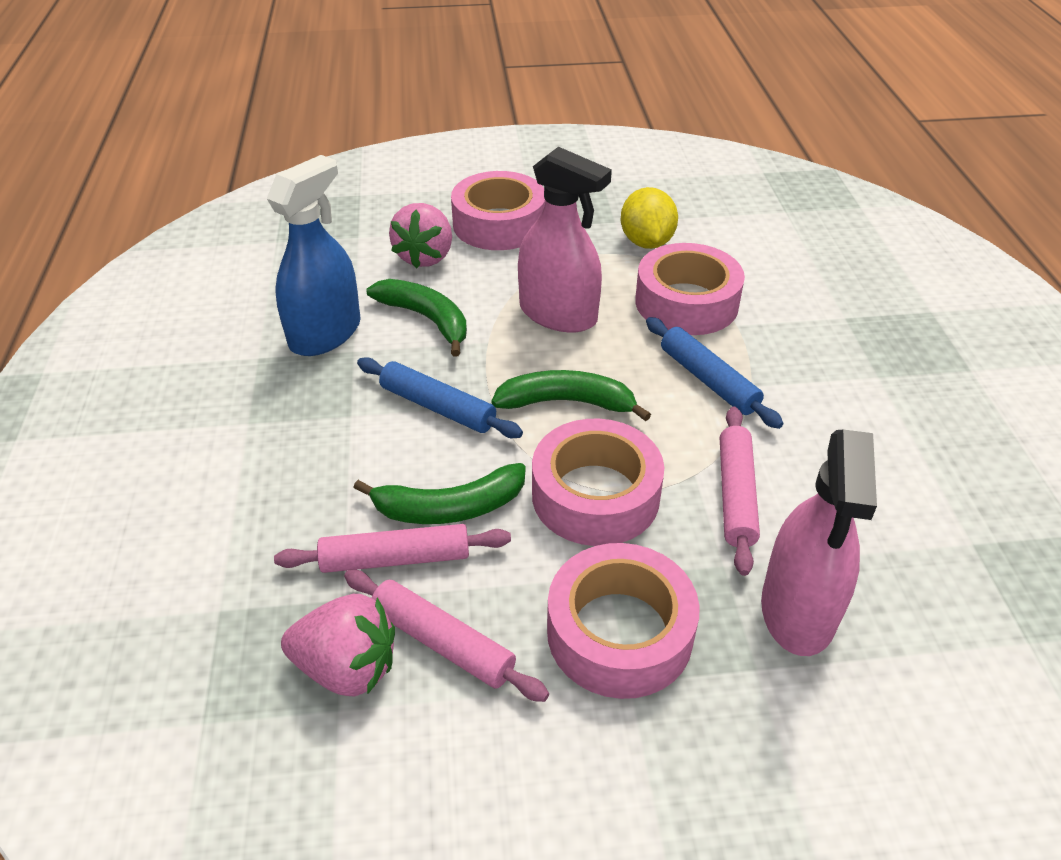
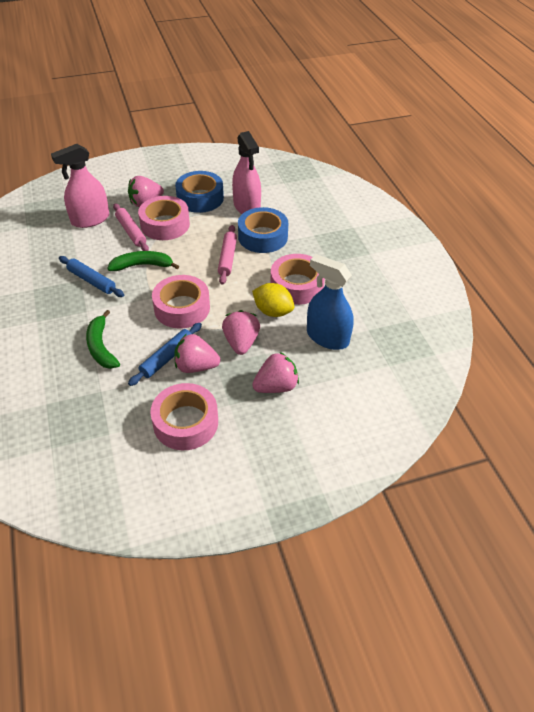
blue tape: none = 0 -> [175,171,224,213] [238,207,288,253] = 2
green banana: [353,463,526,524] [366,279,467,356] [491,370,651,421] = 3 -> [86,310,120,369] [107,251,179,271] = 2
pink rolling pin: [274,524,511,573] [344,570,549,702] [720,407,760,576] = 3 -> [113,203,149,251] [218,225,237,285] = 2
pink strawberry: [281,594,395,696] [389,203,452,269] = 2 -> [128,176,164,207] [174,334,221,373] [222,310,260,355] [252,352,299,393] = 4

